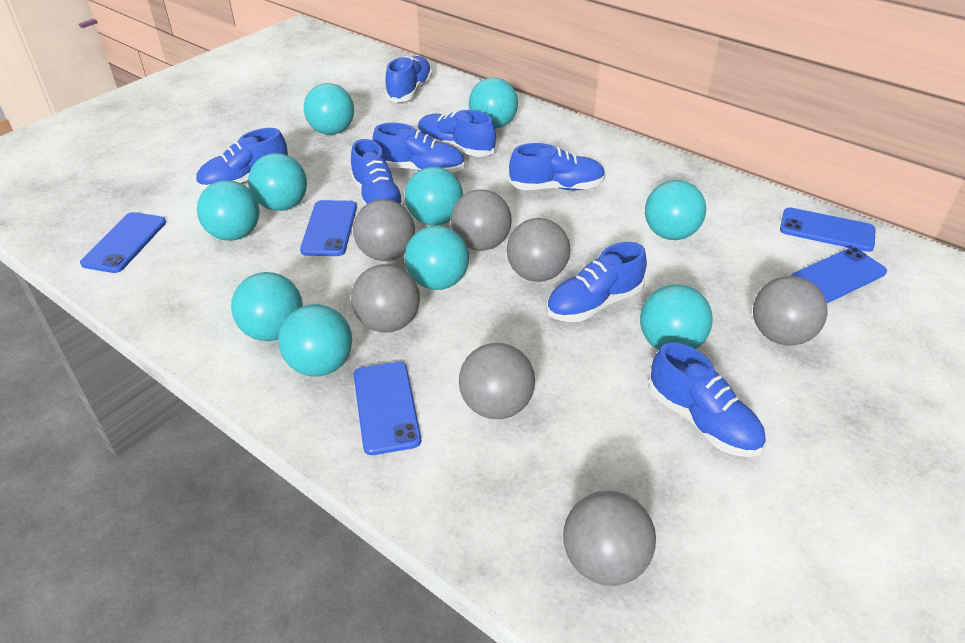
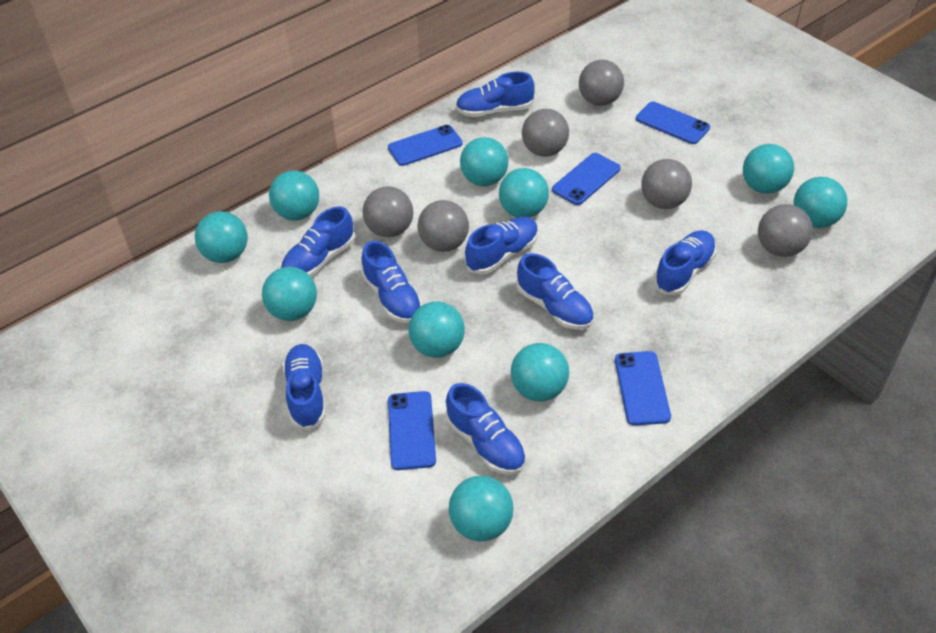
grey ball: [351,264,420,332] [353,199,415,261] [451,189,512,251] [459,343,535,419] [507,218,570,282] [563,491,656,586] [753,276,827,345] = 7 -> [363,186,413,237] [418,200,469,252] [522,109,569,157] [579,60,624,106] [641,159,692,209] [758,204,813,257] = 6

